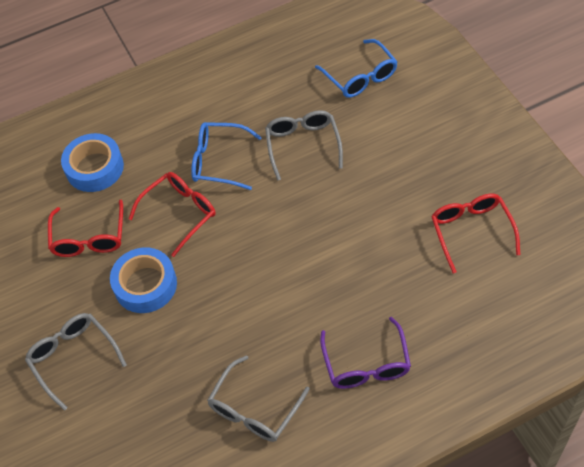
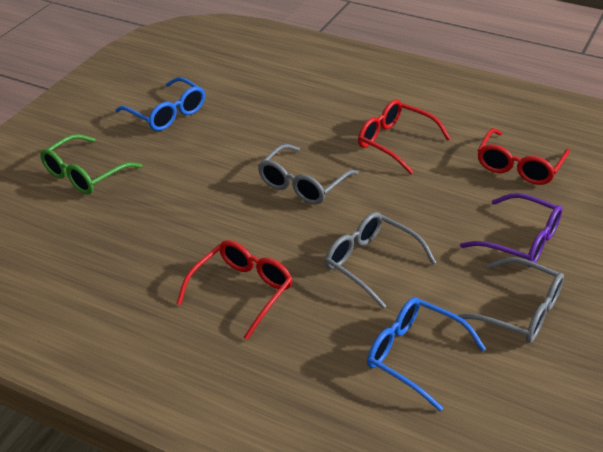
blue tape: [61,133,124,192] [110,247,177,313] = 2 -> none = 0
green glasses: none = 0 -> [40,134,142,195] = 1

